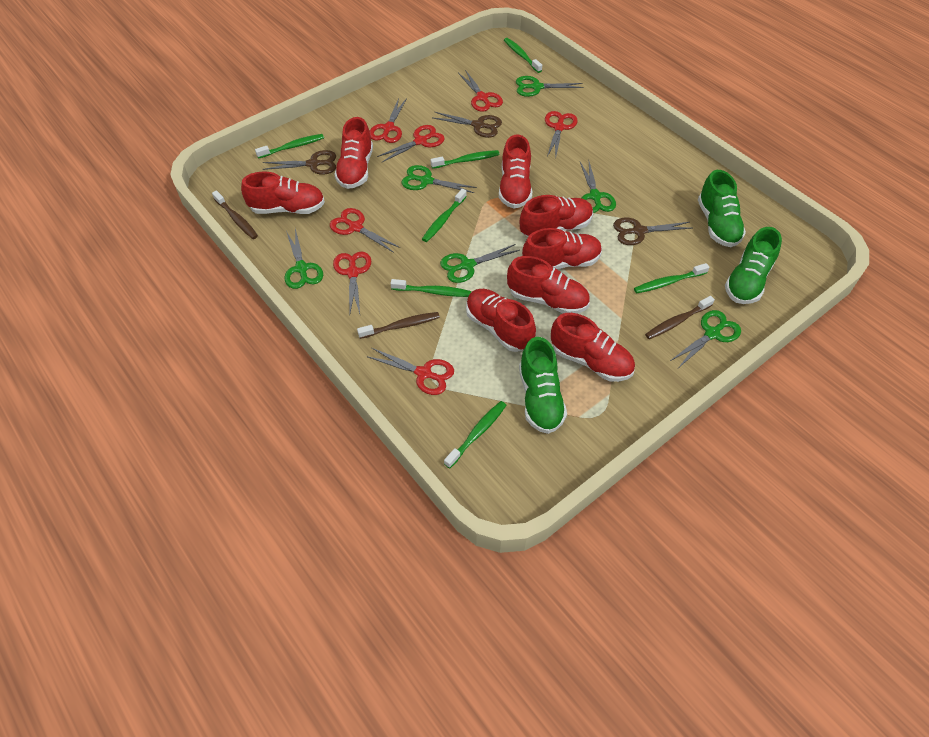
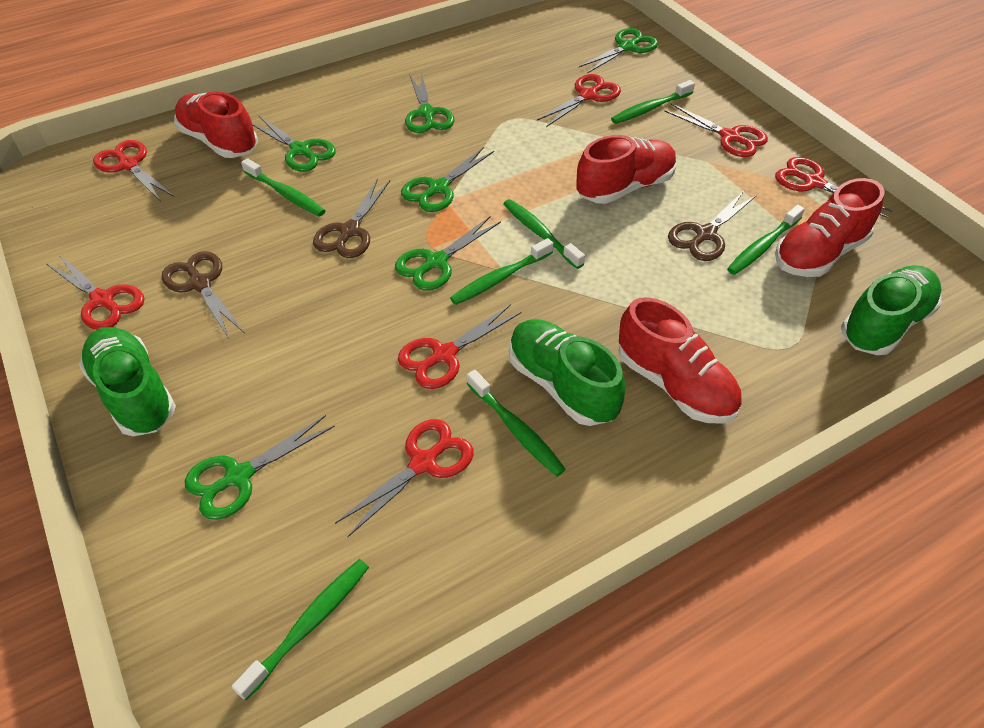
brown toothbrush: [212,190,258,239] [357,312,440,339] [645,296,715,339] = 3 -> none = 0
red shoe: [241,172,325,214] [334,117,373,189] [466,289,536,352] [499,134,532,208] [507,256,590,314] [520,195,593,237] [522,228,602,269] [551,313,635,382] = 8 -> [174,91,258,158] [576,135,677,204] [618,297,741,424] [775,178,884,277] = 4

